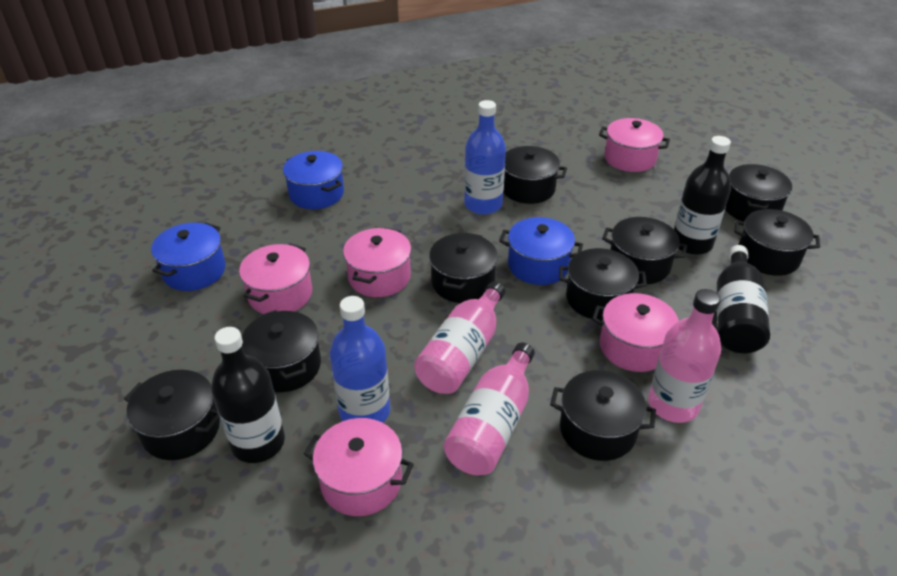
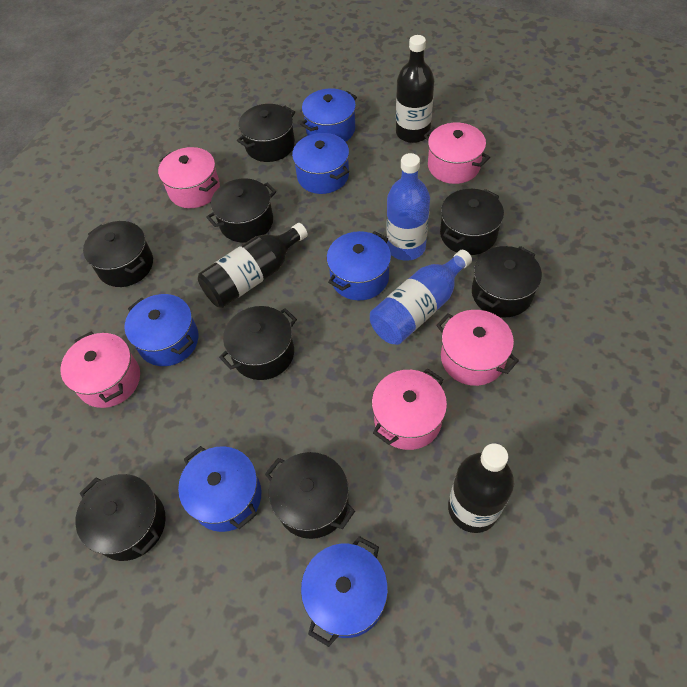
black pot: [124,370,220,460] [242,310,321,392] [429,233,498,303] [503,146,567,204] [550,370,656,461] [559,248,647,320] [602,217,687,284] [725,164,792,222] [735,209,820,276] = 9 -> [75,474,166,561] [83,221,153,287] [206,179,276,242] [219,306,297,380] [237,104,295,162] [265,452,355,539] [440,189,504,255] [472,246,542,317] = 8
blue pot: [151,223,226,291] [283,151,344,209] [499,217,583,285] = 3 -> [124,294,198,366] [178,446,261,532] [292,133,349,194] [300,88,357,142] [301,536,388,647] [327,231,391,300] = 6
pink bottle: [414,282,505,394] [443,343,535,476] [648,289,721,423] = 3 -> none = 0

